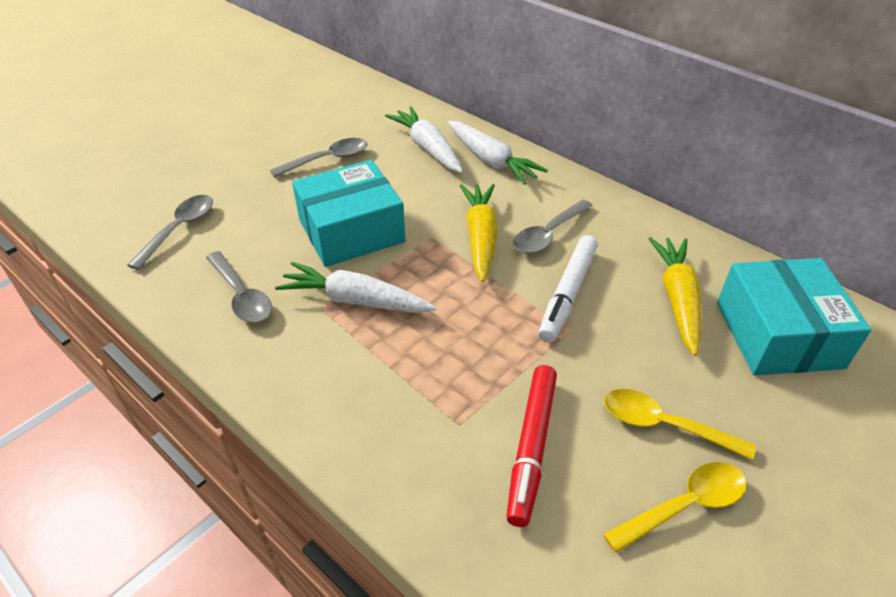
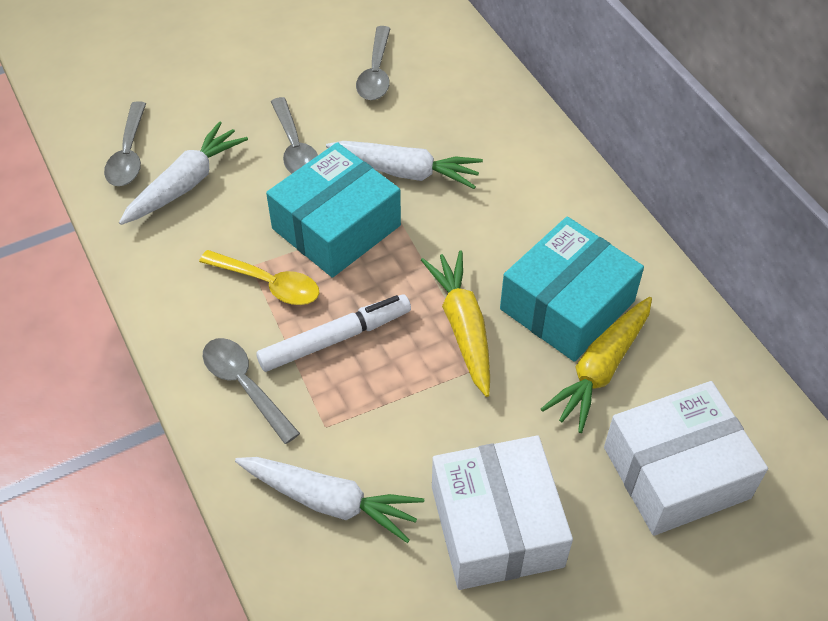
red marker: [506,365,557,527] = 1 -> none = 0
white box: none = 0 -> [432,435,573,590] [604,381,768,536] = 2
yellow spoon: [603,462,747,553] [604,389,756,460] = 2 -> [199,250,319,305] = 1

